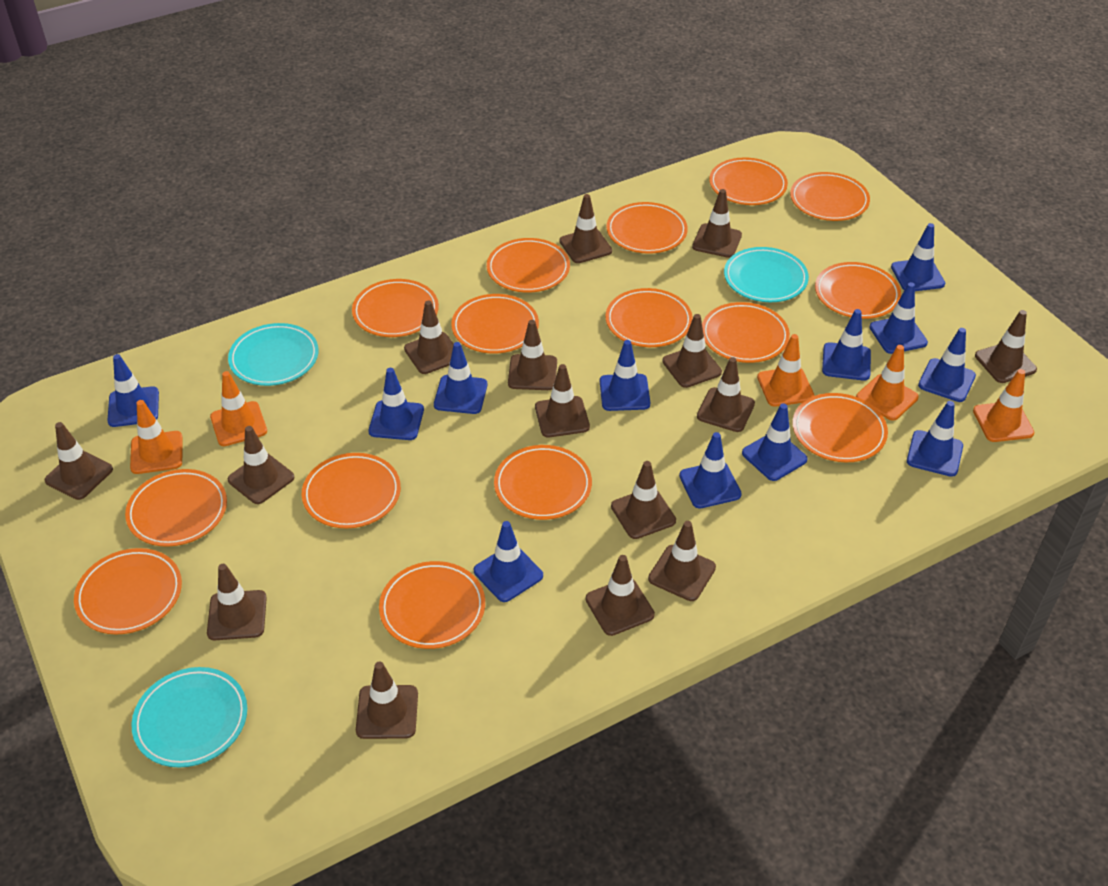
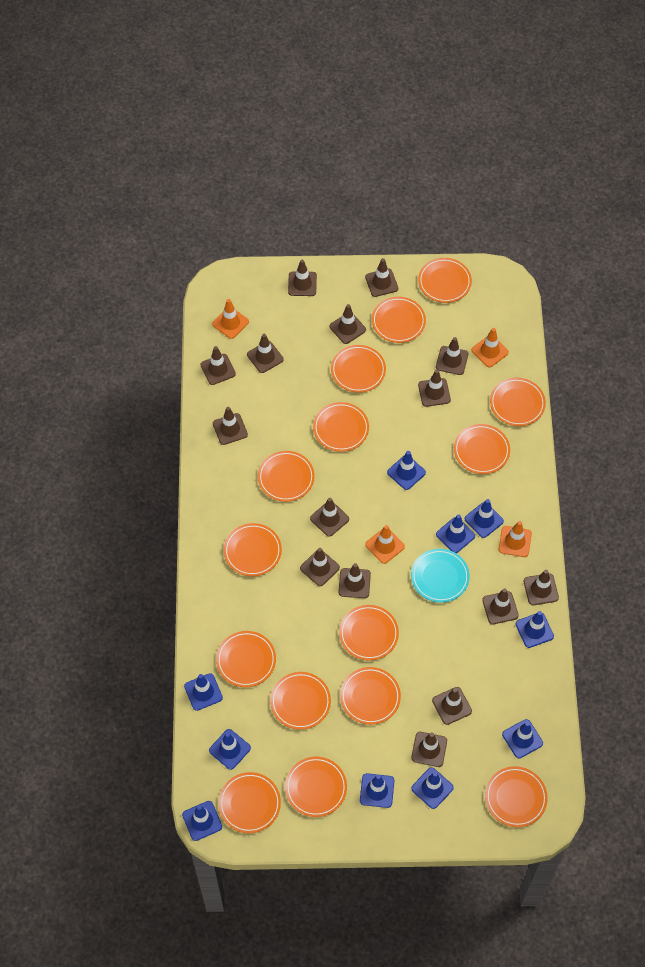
blue traffic cone: [107,354,159,427] [369,368,424,440] [434,342,487,414] [474,521,543,602] [600,340,650,411] [679,432,742,508] [742,403,808,481] [822,309,871,381] [869,282,928,354] [891,223,945,291] [907,401,963,477] [918,328,976,402] = 12 -> [182,801,222,841] [184,673,223,711] [209,729,251,770] [360,773,394,808] [387,451,426,490] [411,767,454,809] [436,514,475,553] [465,499,504,538] [502,719,543,758] [516,611,554,648] = 10
orange traffic cone: [130,400,182,474] [210,371,267,446] [757,334,814,407] [856,345,919,421] [973,369,1035,442] = 5 -> [212,299,249,339] [365,525,405,564] [471,328,509,367] [499,521,532,557] = 4
turquoise plate: [131,667,247,768] [228,323,319,386] [724,247,809,302] = 3 -> [411,549,470,603] = 1

